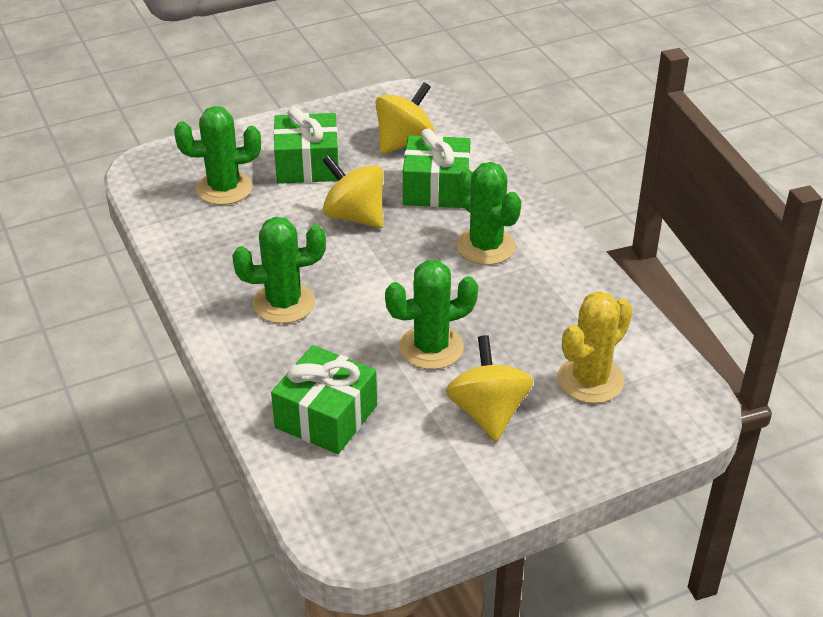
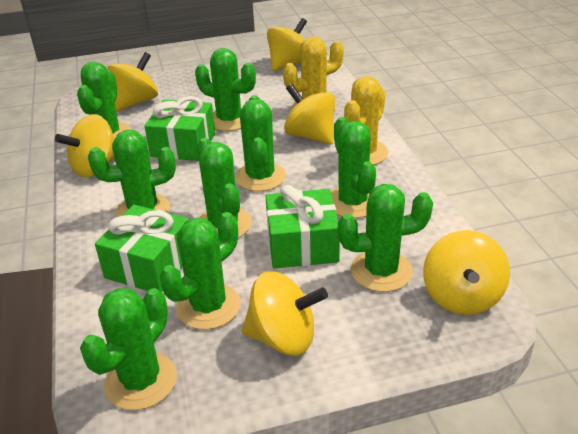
green cactus: [174,106,261,205] [232,217,326,324] [385,260,478,370] [456,162,521,265] = 4 -> [77,62,131,139] [80,288,177,410] [88,130,176,217] [160,212,241,330] [195,48,256,131] [197,138,252,238] [235,95,286,191] [331,117,376,218] [338,184,433,292] = 9
yellow cactus: [557,291,633,404] = 1 -> [283,37,344,111] [344,76,388,165] = 2
yellow spinning top: [322,155,383,228] [376,82,435,154] [446,335,534,442] = 3 -> [55,114,115,177] [107,52,158,111] [242,271,328,356] [267,18,307,71] [284,84,335,145] [423,230,510,315] = 6

